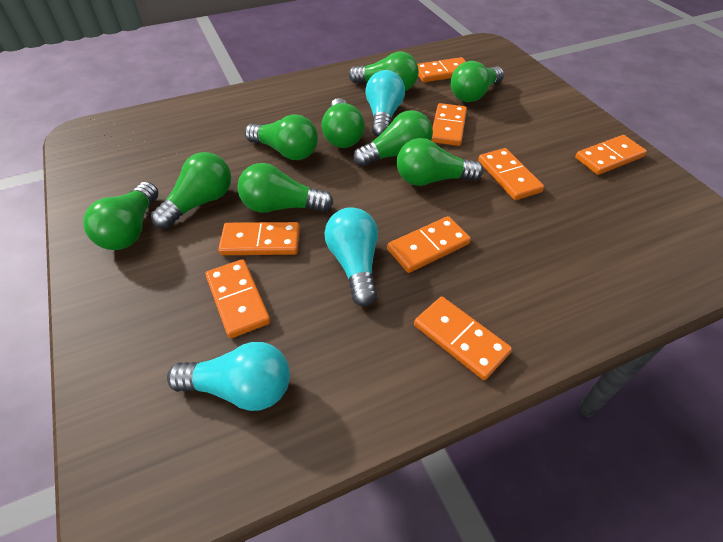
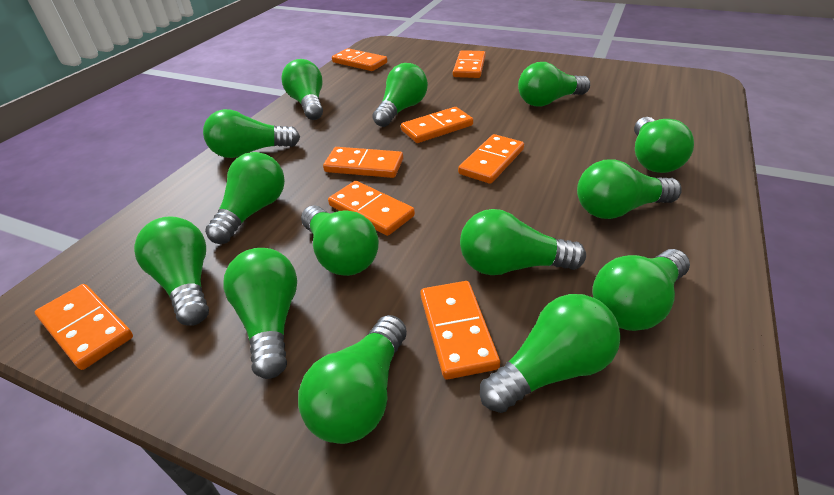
green light bulb: [83,182,158,250] [151,152,231,229] [237,163,333,213] [245,114,318,160] [322,98,365,148] [349,52,419,91] [354,110,433,167] [396,138,483,186] [451,61,504,102] = 9 -> [134,216,209,326] [203,109,300,158] [205,152,285,244] [224,248,297,379] [281,59,323,120] [298,315,407,444] [301,205,379,276] [372,63,428,127] [460,209,586,275] [480,294,621,413] [518,62,590,107] [577,159,682,219] [593,249,690,331] [634,117,694,173] = 14
turquoise light bulb: [167,342,290,411] [324,207,378,306] [365,70,405,137] = 3 -> none = 0

